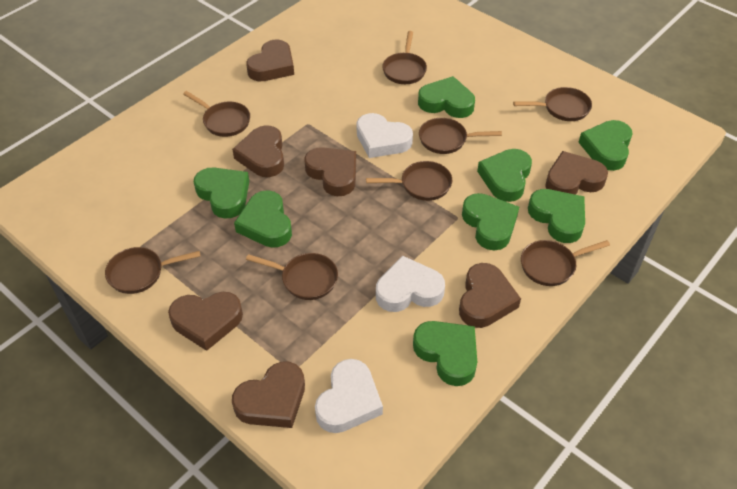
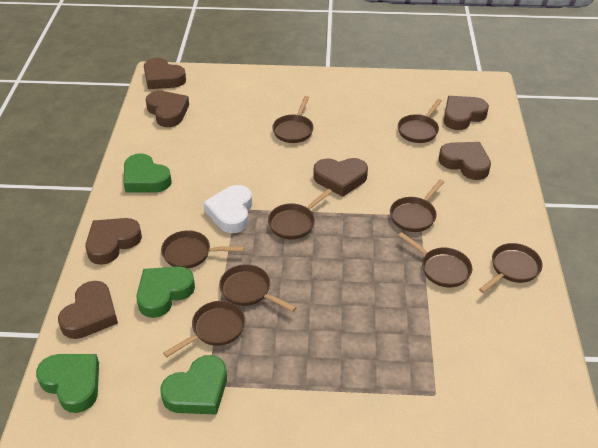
brown pan: [105,247,201,294] [183,91,250,137] [246,253,338,300] [366,161,452,201] [382,31,427,84] [419,118,502,154] [513,87,592,121] [521,240,610,286] = 8 -> [161,230,244,269] [163,301,245,357] [219,264,297,312] [268,189,332,239] [272,96,314,143] [390,179,444,232] [398,99,442,143] [398,232,472,287] [479,243,543,293] = 9
green heart: [194,167,249,219] [234,190,292,248] [413,321,477,386] [418,76,475,118] [462,193,519,251] [477,149,532,202] [528,189,585,243] [578,120,633,171] = 8 -> [36,354,99,413] [124,153,172,192] [136,266,195,318] [160,355,227,415] = 4
white heart: [315,359,383,433] [357,113,413,158] [376,256,445,312] = 3 -> [203,185,252,233] = 1

